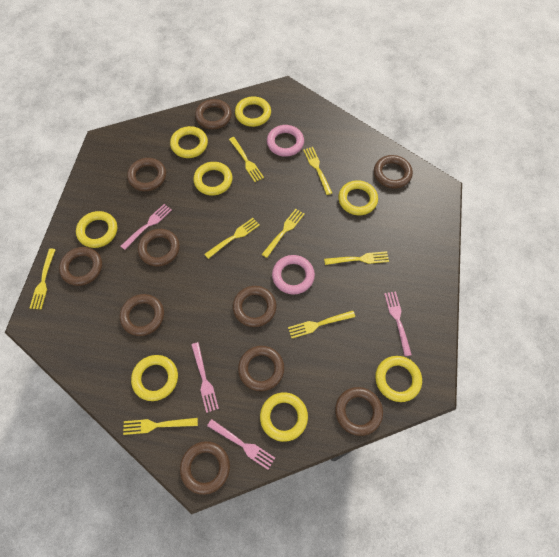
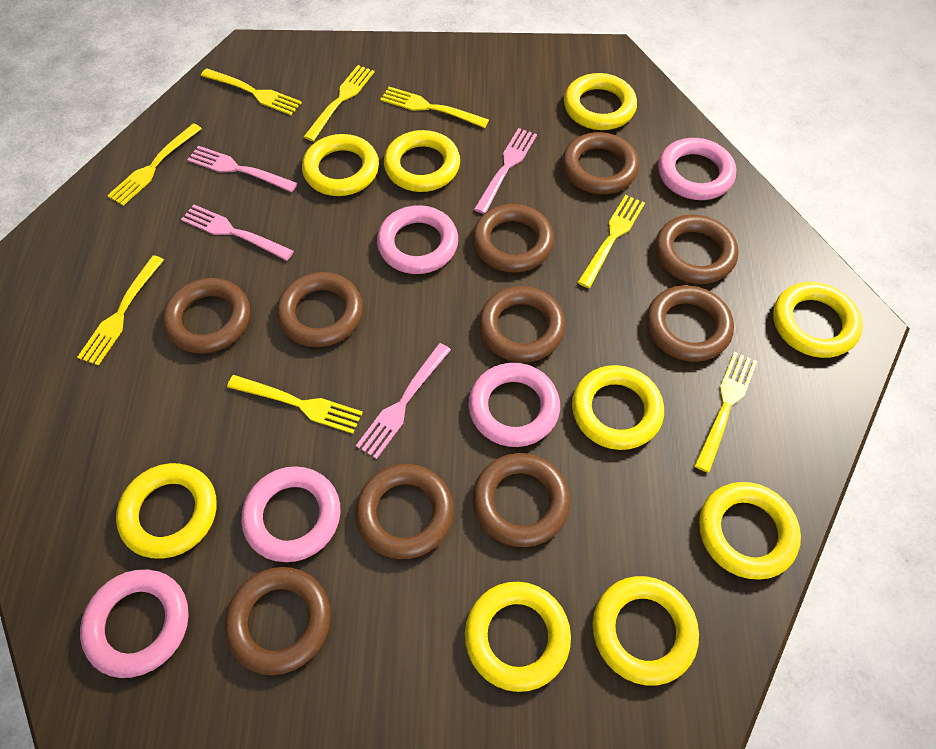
pink ring: [267,125,304,157] [272,255,315,295] = 2 -> [80,570,189,678] [241,466,340,562] [377,205,458,274] [468,363,560,447] [658,138,736,200] = 5
yellow ring: [76,211,117,248] [131,355,178,401] [170,126,208,158] [193,162,232,195] [235,96,271,127] [260,392,308,442] [338,180,378,215] [375,356,422,402] = 8 -> [116,463,217,558] [302,134,379,196] [384,130,460,192] [465,582,571,692] [564,73,637,130] [572,365,664,450] [593,576,699,686] [699,482,801,580] [773,282,863,358] = 9

